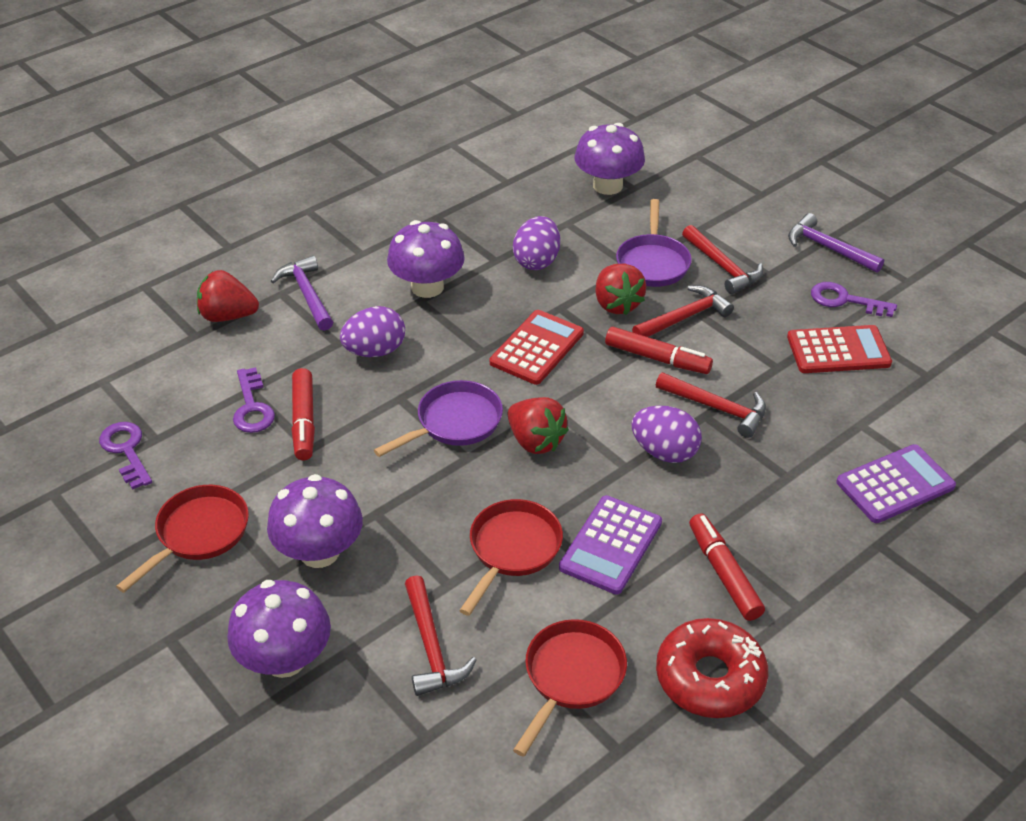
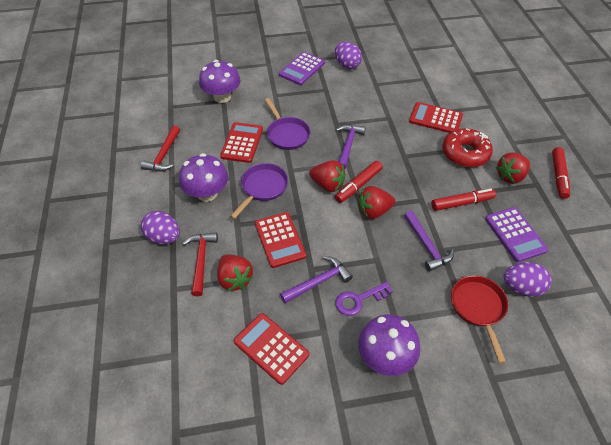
purple hammer: [271,256,333,331] [788,213,884,273] = 2 -> [280,256,353,304] [336,125,366,169] [404,211,454,272] = 3
purple key: [99,422,152,490] [233,367,275,433] [811,282,897,317] = 3 -> [335,282,393,316] = 1
purple mushroom: [227,580,331,678] [267,474,363,568] [387,220,465,298] [575,123,645,195] = 4 -> [179,153,228,202] [199,60,241,103] [358,315,420,376] = 3
red calculator: [490,310,584,385] [787,325,892,373] = 2 -> [220,122,263,163] [234,313,309,385] [255,212,306,268] [409,102,463,133] = 4
red hammer: [405,575,476,696] [632,285,734,337] [656,372,766,438] [682,225,763,294] = 4 -> [141,126,180,171] [183,232,218,296] = 2
red pan: [116,485,249,593] [459,499,563,616] [513,619,627,757] = 3 -> [451,275,508,363] = 1
red strawberry: [197,270,259,322] [507,397,569,454] [595,264,646,315] = 3 -> [217,254,253,291] [309,160,346,192] [358,186,395,219] [496,152,530,184] = 4

